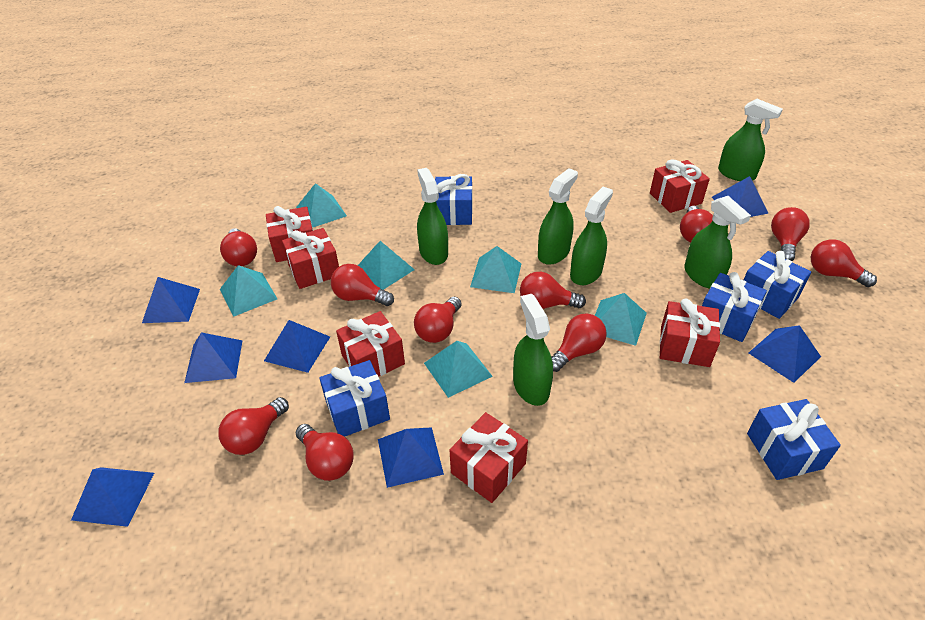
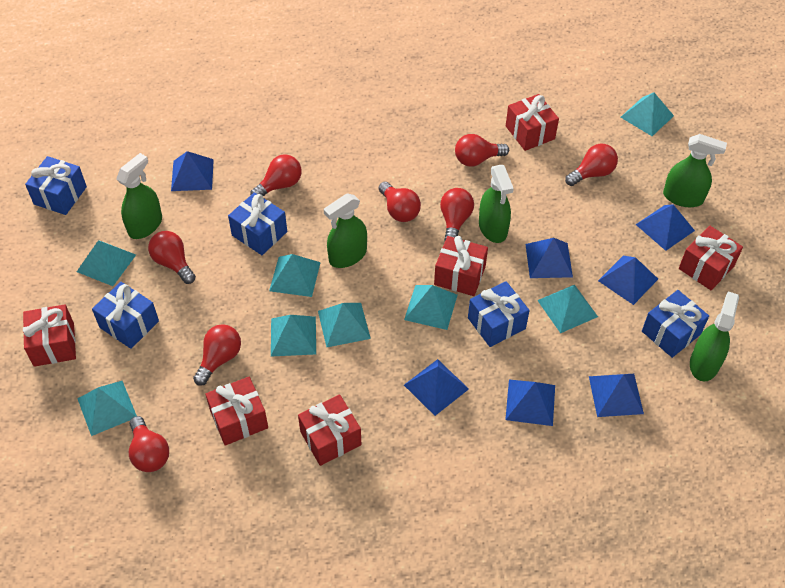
green spray bottle: [417,168,448,265] [513,294,553,406] [538,168,578,265] [570,187,613,285] [684,196,751,288] [718,99,783,181] = 6 -> [116,153,162,239] [324,193,367,268] [479,165,514,243] [663,134,727,207] [690,292,739,381] = 5
red light bulb: [218,397,289,455] [220,228,257,266] [296,424,354,481] [331,264,394,306] [414,297,462,343] [520,272,586,309] [551,313,607,372] [680,206,713,242] [771,207,810,261] [811,239,877,287] = 10 -> [129,416,169,472] [148,231,196,284] [193,324,241,386] [250,154,302,196] [379,182,421,222] [440,188,474,240] [455,134,509,167] [565,144,618,186] = 8
turquoise pyramid: [220,265,277,317] [296,183,347,227] [358,241,415,290] [424,341,493,398] [470,246,521,293] [595,293,647,346] = 6 -> [77,240,136,286] [77,381,137,436] [269,254,321,297] [271,315,316,356] [318,303,371,347] [404,285,457,330] [537,285,598,333] [621,92,674,136] = 8

